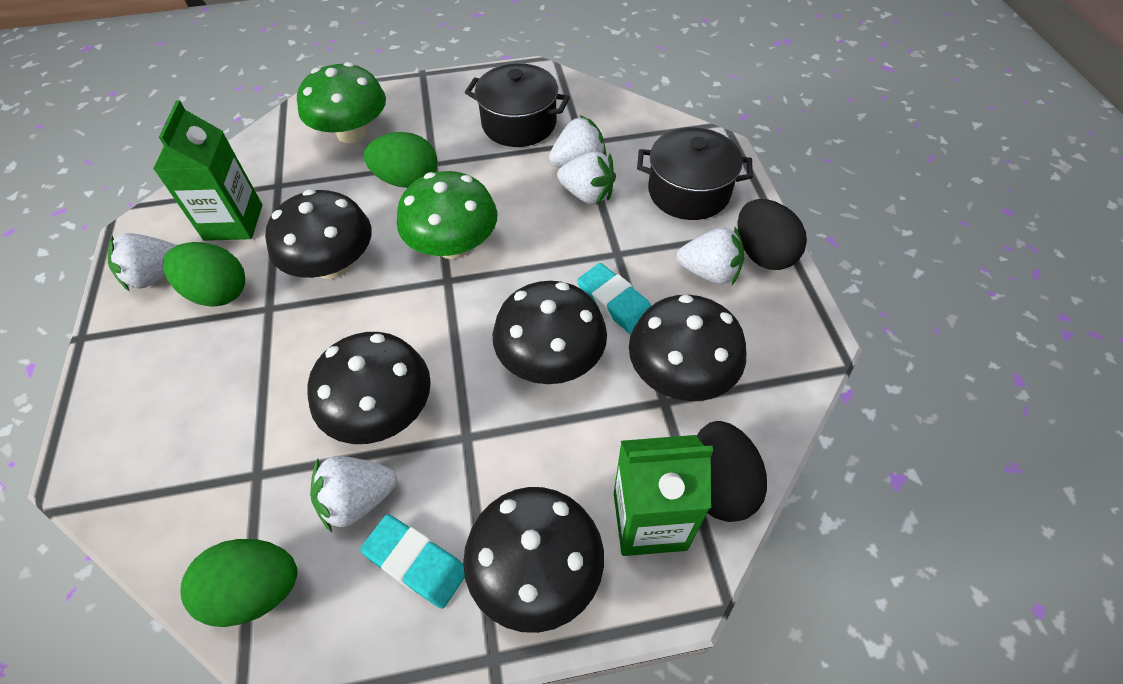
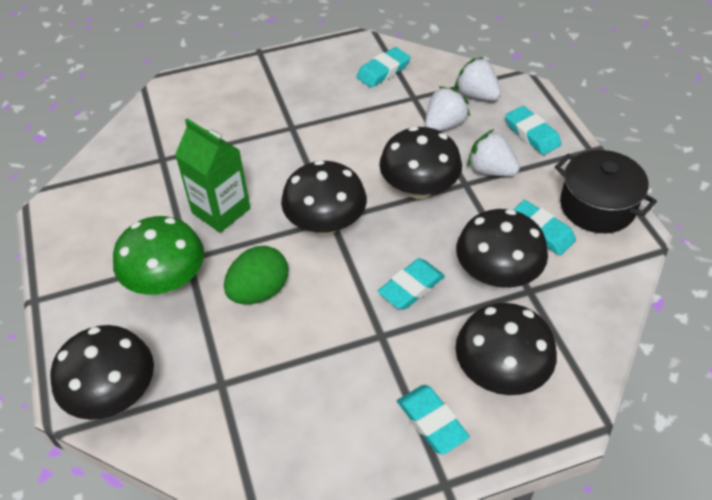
black egg: [697,421,767,522] [738,199,807,270] = 2 -> none = 0
black pot: [465,63,570,147] [637,127,753,220] = 2 -> [555,150,657,233] = 1
green carton: [153,100,262,241] [614,435,713,556] = 2 -> [175,118,250,233] = 1
green egg: [163,242,245,307] [180,539,297,627] [364,132,437,188] = 3 -> [224,246,288,304] = 1
green mushroom: [297,62,386,143] [397,171,497,259] = 2 -> [113,216,204,295] = 1
turquoise eraser: [360,514,465,609] [577,263,651,334] = 2 -> [356,47,411,88] [378,258,445,310] [397,385,470,455] [505,106,561,155] [513,200,576,255] = 5
white strawberry: [108,233,177,291] [310,456,397,532] [549,115,606,168] [557,151,616,205] [676,227,745,285] = 5 -> [425,86,470,131] [455,57,501,101] [467,129,520,176] = 3

